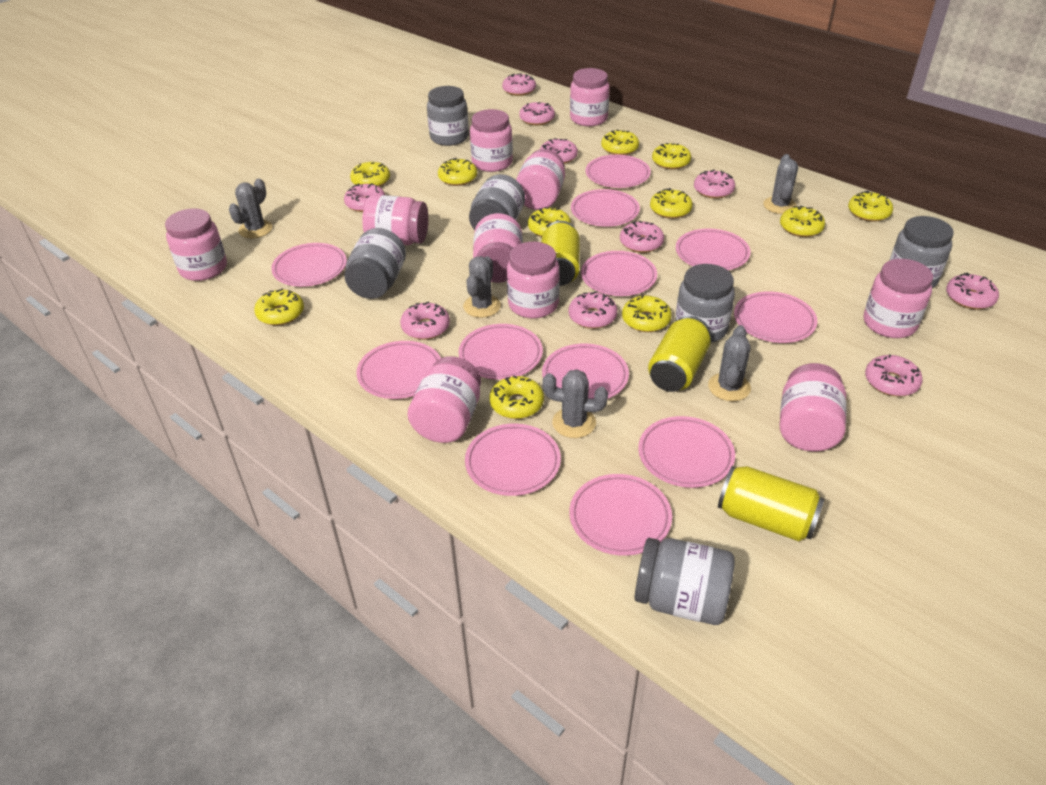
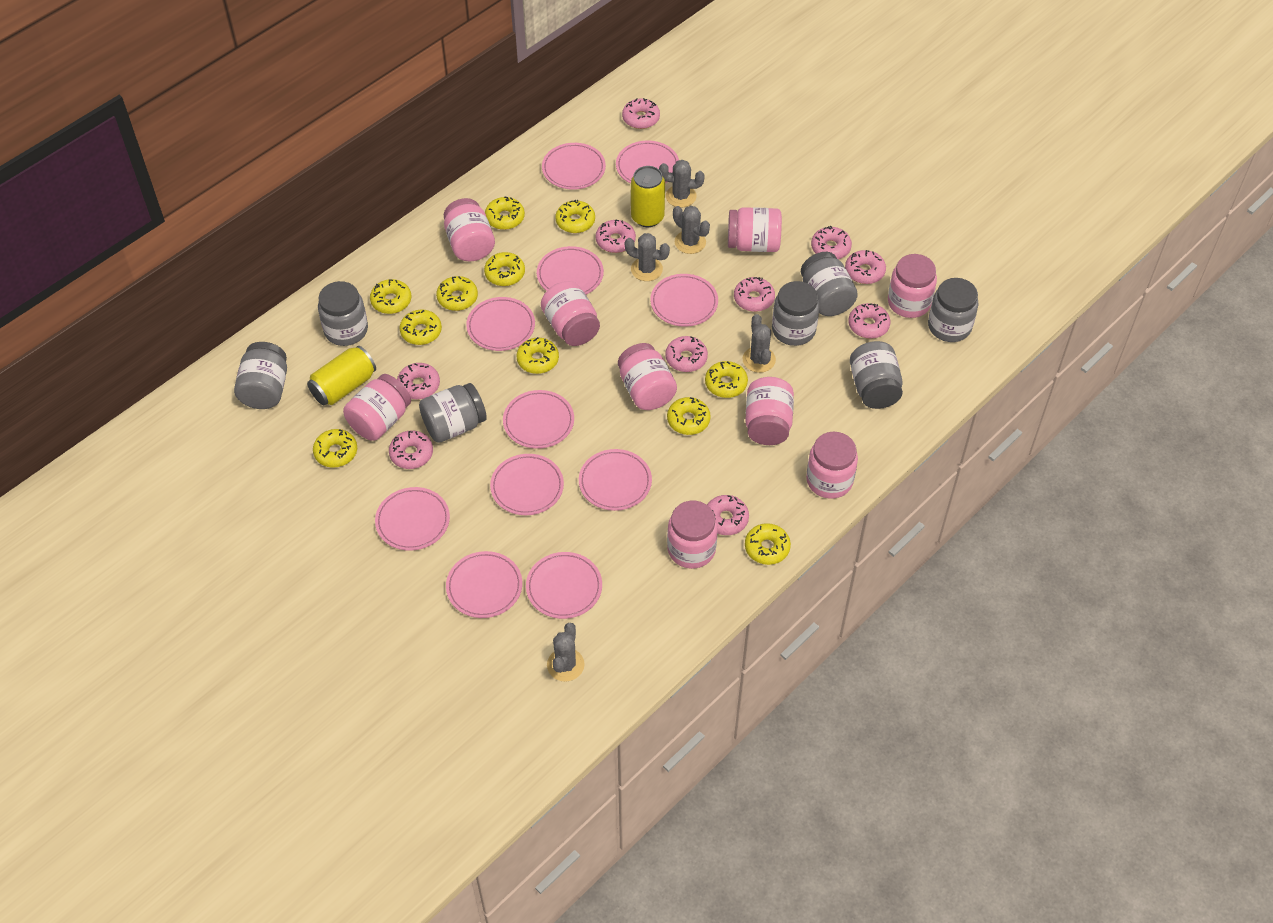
grey jar: [344,228,406,299] [427,86,469,146] [469,174,525,230] [635,538,735,625] [675,264,735,343] [889,216,954,288] = 6 -> [234,342,287,409] [318,281,368,346] [419,383,487,443] [772,281,820,346] [801,252,858,316] [850,341,903,409] [928,278,979,342] = 7
pink jar: [165,208,227,281] [363,195,428,245] [407,356,481,443] [470,109,513,172] [473,213,523,283] [507,242,560,318] [516,149,565,210] [570,68,610,126] [780,363,847,451] [864,259,933,338] = 10 -> [343,374,411,441] [444,198,495,261] [541,281,600,346] [618,343,677,410] [667,501,718,569] [728,207,782,252] [745,377,794,445] [806,432,858,499] [888,254,937,318] = 9
pink plate: [271,243,347,287] [356,341,441,399] [459,324,543,380] [465,424,561,496] [542,344,629,399] [569,474,672,556] [571,189,640,227] [581,251,657,296] [586,155,651,188] [638,416,735,488] [676,229,750,270] [734,291,817,343] = 12 -> [375,487,450,551] [446,551,522,618] [466,297,535,351] [490,454,564,515] [503,390,574,449] [526,552,602,619] [537,246,604,295] [542,143,606,190] [579,449,652,511] [616,141,679,184] [650,274,718,327] = 11
yellow can: [541,221,580,286] [648,316,711,392] [718,466,825,541] = 3 -> [307,346,376,405] [631,166,665,227] = 2

